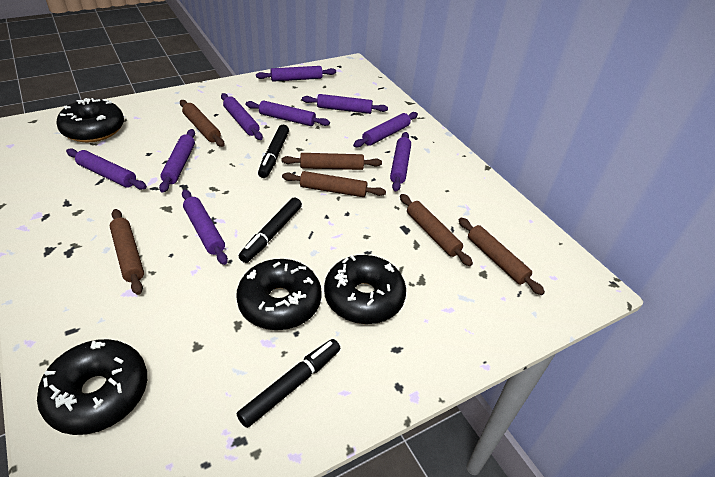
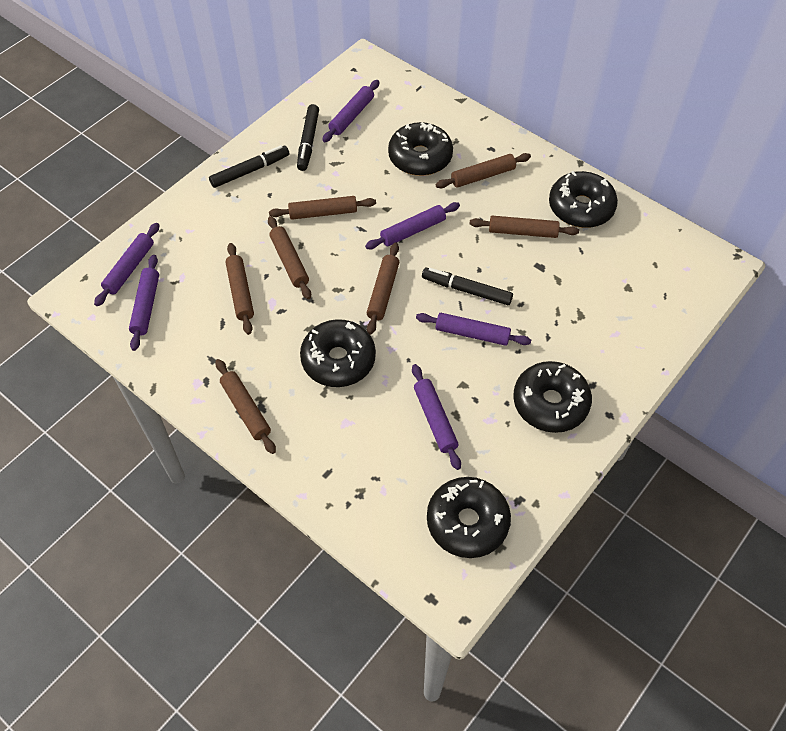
black donut: [37,339,147,435] [56,98,124,142] [236,259,322,330] [324,255,406,324] = 4 -> [300,319,376,387] [388,122,453,176] [427,477,511,558] [513,361,592,433] [549,171,618,228] = 5
brown rolling pin: [110,209,144,295] [180,100,224,147] [282,153,382,170] [282,171,386,197] [400,194,473,266] [459,218,545,295] = 6 -> [216,359,276,454] [225,243,254,335] [268,216,311,299] [269,196,376,220] [367,243,399,335] [435,153,531,188] [470,216,579,238] = 7
purple rolling pin: [66,148,147,190] [159,129,195,193] [182,190,228,265] [221,93,263,140] [245,100,330,126] [256,66,336,82] [302,94,388,114] [353,112,418,148] [390,132,411,192] = 9 -> [94,223,159,306] [129,255,159,351] [322,80,380,142] [365,202,460,249] [412,364,461,470] [416,313,531,346] = 6

